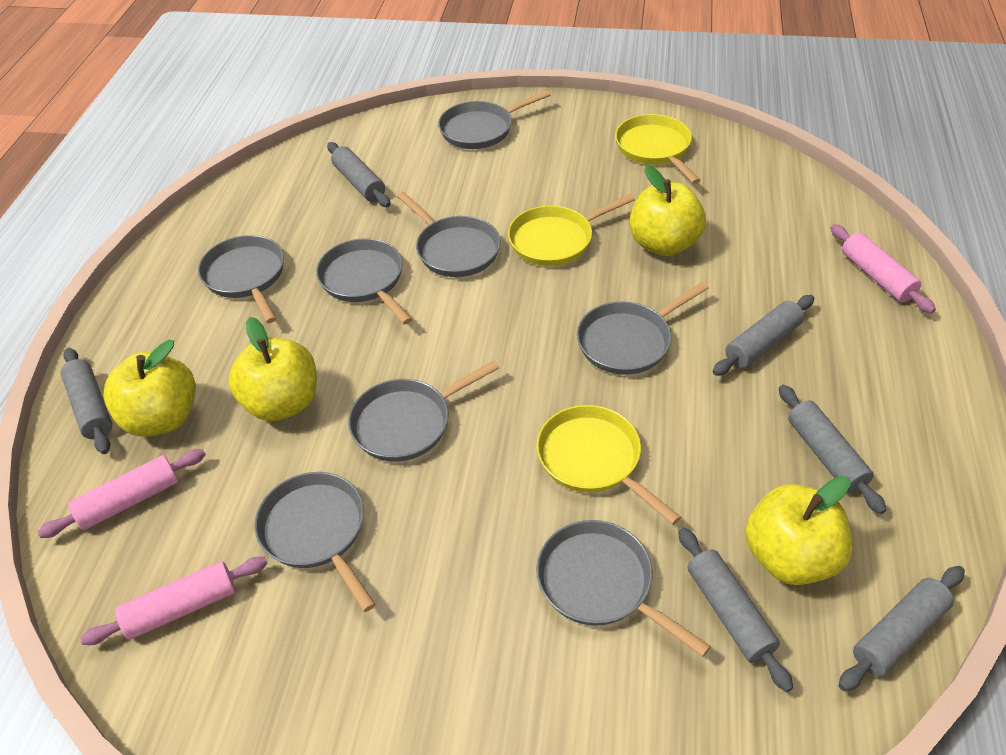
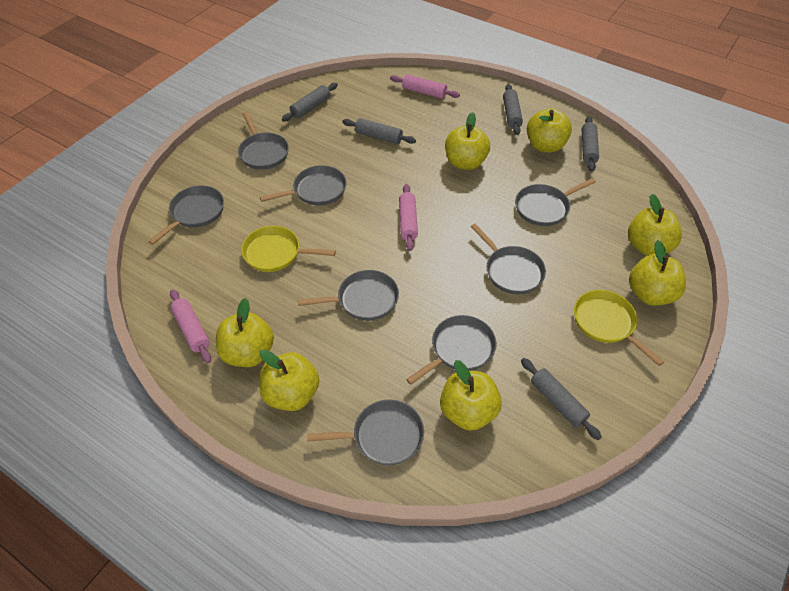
grey rolling pin: [61,348,112,454] [327,142,391,207] [678,527,793,692] [713,295,815,376] [779,385,886,514] [838,566,965,691] = 6 -> [282,83,338,122] [342,118,416,144] [503,84,523,135] [521,358,602,440] [582,116,599,172] = 5
yellow apple: [103,340,196,437] [228,317,317,421] [630,165,706,256] [745,476,853,585] = 4 -> [216,298,274,367] [259,350,319,411] [440,360,502,431] [445,112,490,170] [527,108,572,153] [628,194,682,256] [629,240,686,306] = 7
yellow pan: [508,194,635,266] [536,405,681,525] [615,114,701,184] = 3 -> [241,226,336,272] [574,290,664,366] = 2

